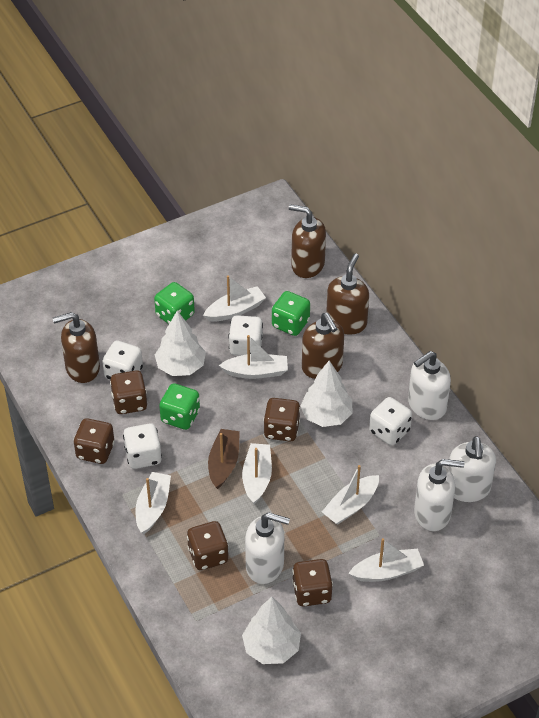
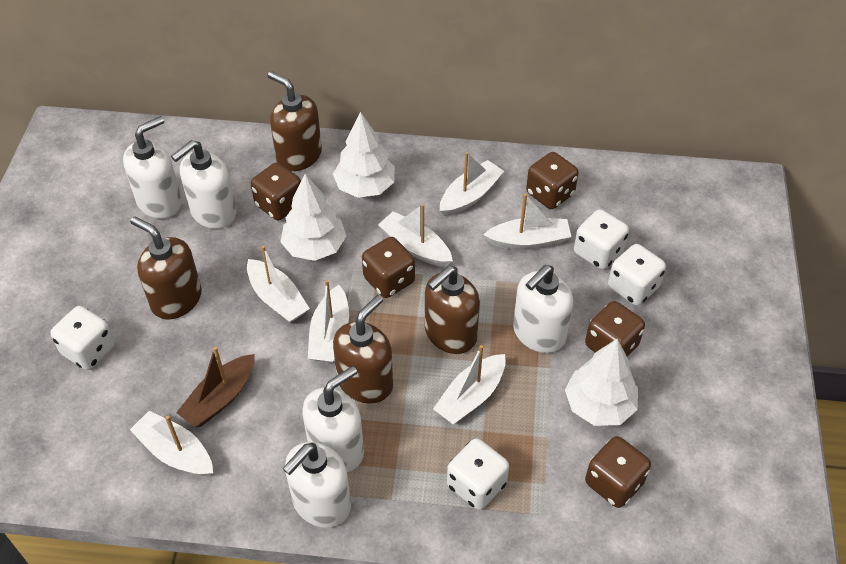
green dice: [154,282,195,324] [159,383,200,430] [272,291,310,336] = 3 -> none = 0
white boat: [135,472,171,534] [203,275,266,322] [219,335,288,379] [242,443,272,504] [322,465,379,525] [348,538,424,582] = 6 -> [130,411,213,476] [247,246,310,323] [308,280,349,363] [378,204,453,267] [433,345,506,424] [440,152,504,216] [483,193,571,250] = 7
white soap dispenser: [245,512,290,584] [408,351,451,420] [414,459,464,531] [448,436,496,502] = 4 -> [123,116,182,219] [171,140,236,229] [282,442,351,528] [302,366,364,472] [513,265,573,353] = 5

